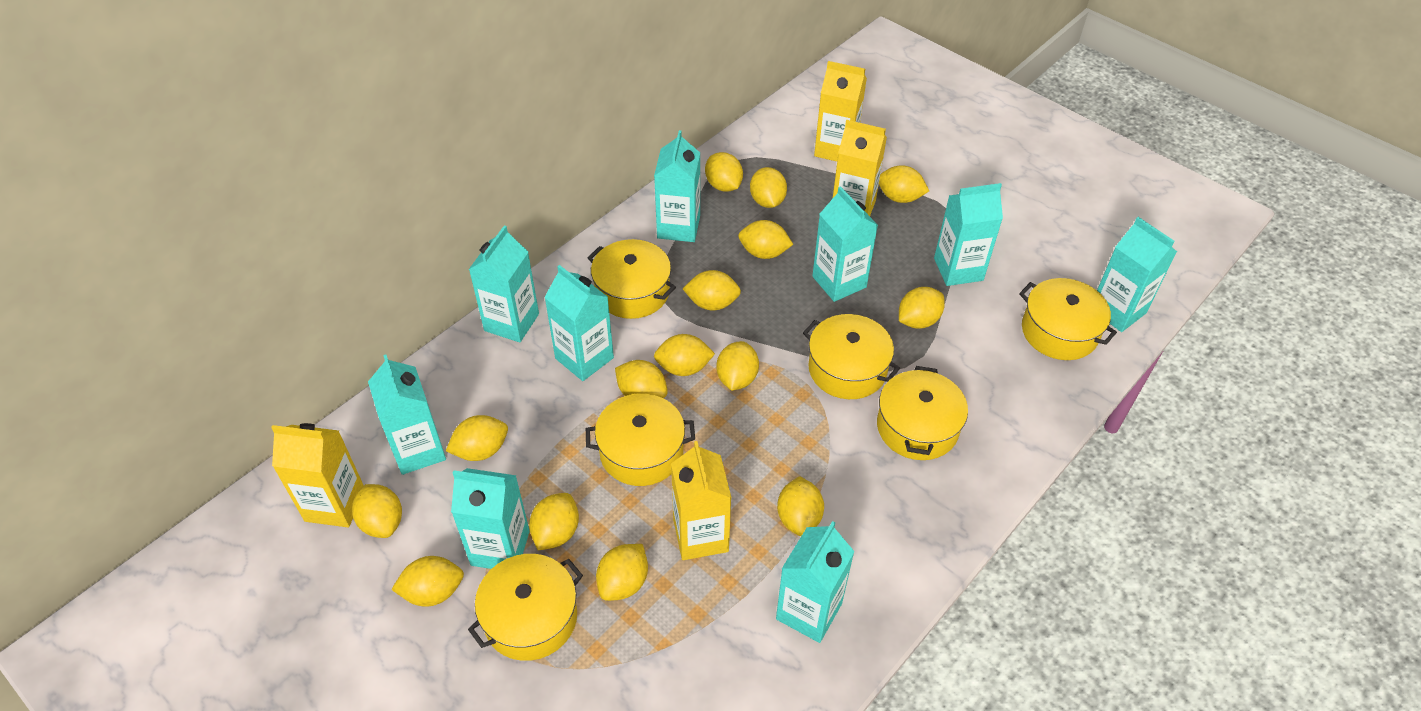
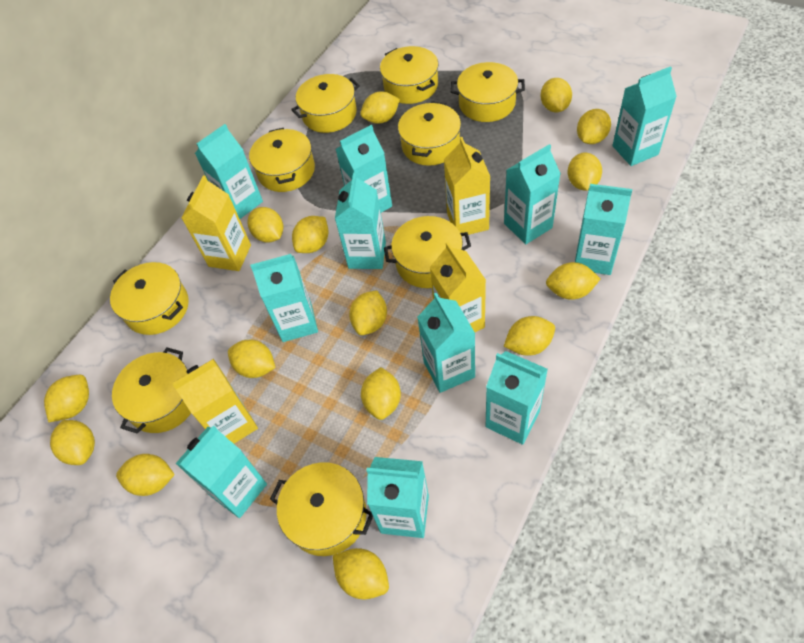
turquoise carton: [368,354,446,475] [451,468,530,569] [469,226,539,342] [544,265,614,381] [654,130,700,242] [776,521,855,643] [812,186,878,302] [934,183,1003,286] [1097,217,1177,332] = 9 -> [176,425,267,518] [195,124,263,219] [250,254,318,342] [335,173,386,269] [336,125,392,213] [366,457,429,538] [417,293,475,393] [486,351,548,445] [504,144,561,244] [575,184,632,275] [612,66,677,166] = 11
yellow pot: [468,554,583,661] [586,394,695,486] [588,239,676,319] [803,314,900,399] [877,366,968,460] [1019,278,1117,360] = 6 -> [110,262,189,335] [112,348,191,434] [249,128,315,192] [270,462,373,556] [291,74,360,133] [380,46,439,104] [384,216,471,288] [398,102,461,166] [450,62,525,122] = 9

